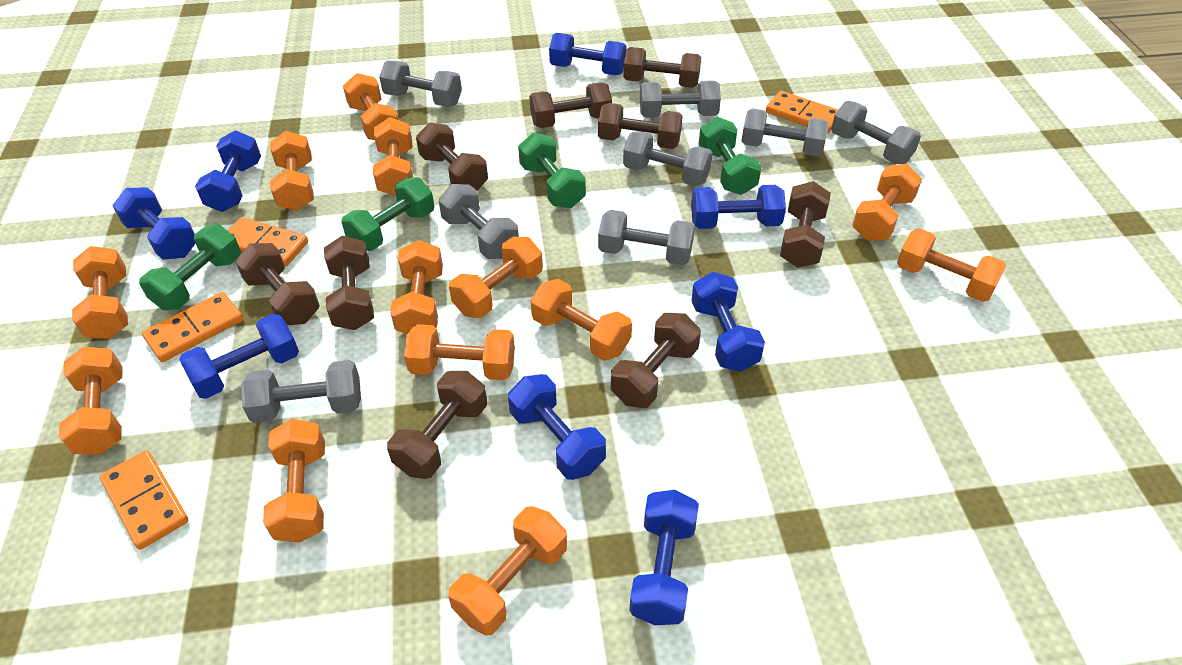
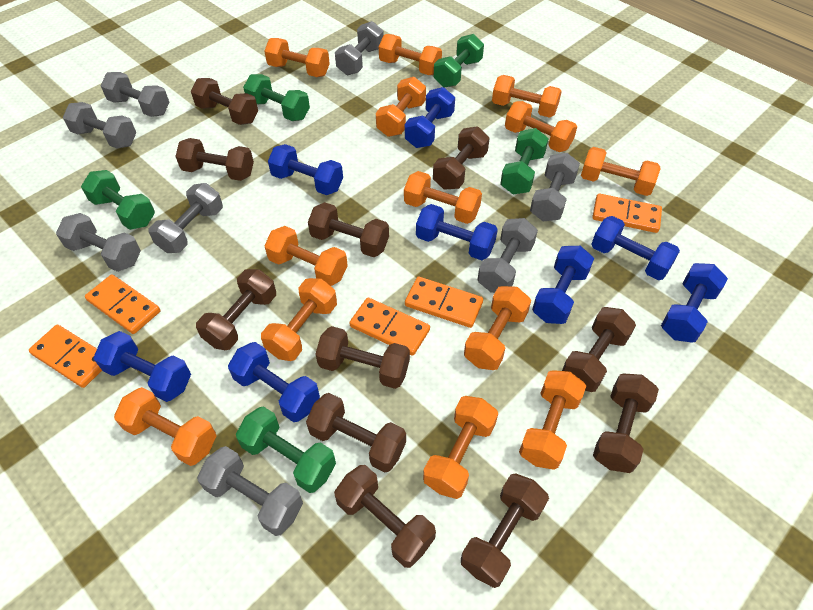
brown dumbbell: [235,243,320,326] [324,236,374,330] [387,371,487,479] [416,123,488,190] [529,82,612,128] [598,103,683,149] [611,313,701,408] [623,47,701,88] [780,181,831,268] = 9 -> [175,138,254,181] [191,78,258,125] [196,269,276,350] [306,393,406,472] [308,202,389,257] [316,326,410,389] [334,465,436,568] [433,127,490,190] [461,473,549,588] [562,307,636,392] [593,373,659,473] = 11
green dumbbell: [139,224,241,311] [341,177,434,251] [518,133,586,208] [698,117,761,195] = 4 -> [81,170,155,230] [236,406,336,493] [243,74,310,121] [434,34,484,88] [500,128,549,194] = 5
orange domino: [100,450,189,550] [142,292,243,362] [228,217,308,266] [766,91,838,134] = 4 -> [29,324,102,388] [85,274,160,334] [349,298,430,356] [405,277,483,328] [592,194,662,233] = 5

